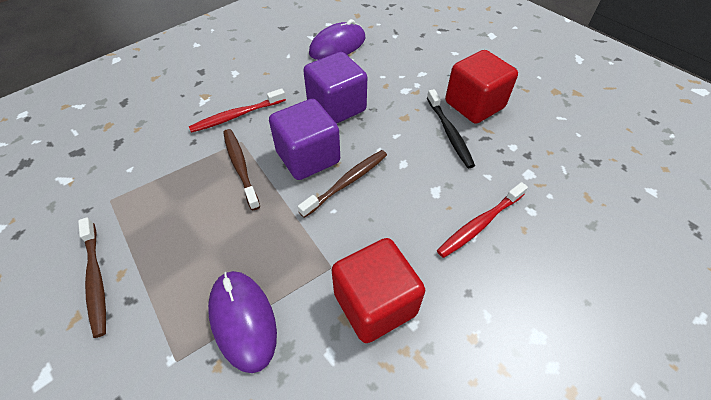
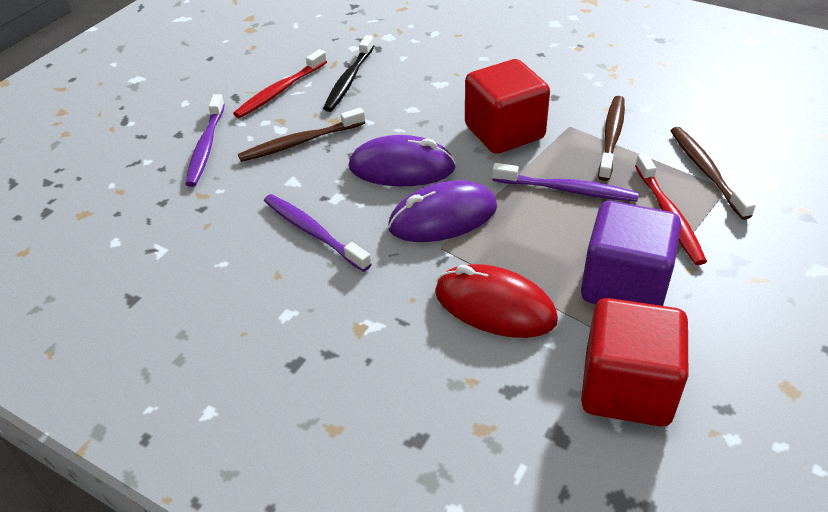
purple cube: [269,99,340,180] [303,52,367,124] = 2 -> [581,201,681,306] = 1
purple toothbrush: none = 0 -> [185,94,225,187] [264,194,372,272] [492,163,639,202] = 3
red mouse: none = 0 -> [435,264,558,338] = 1

